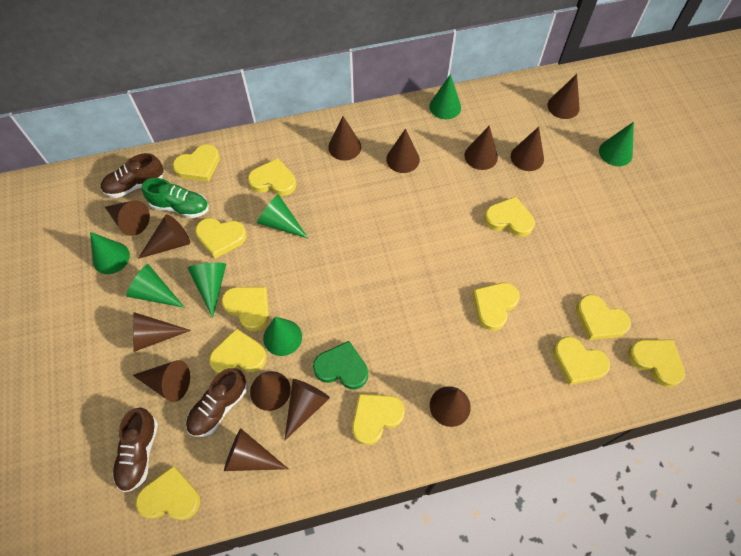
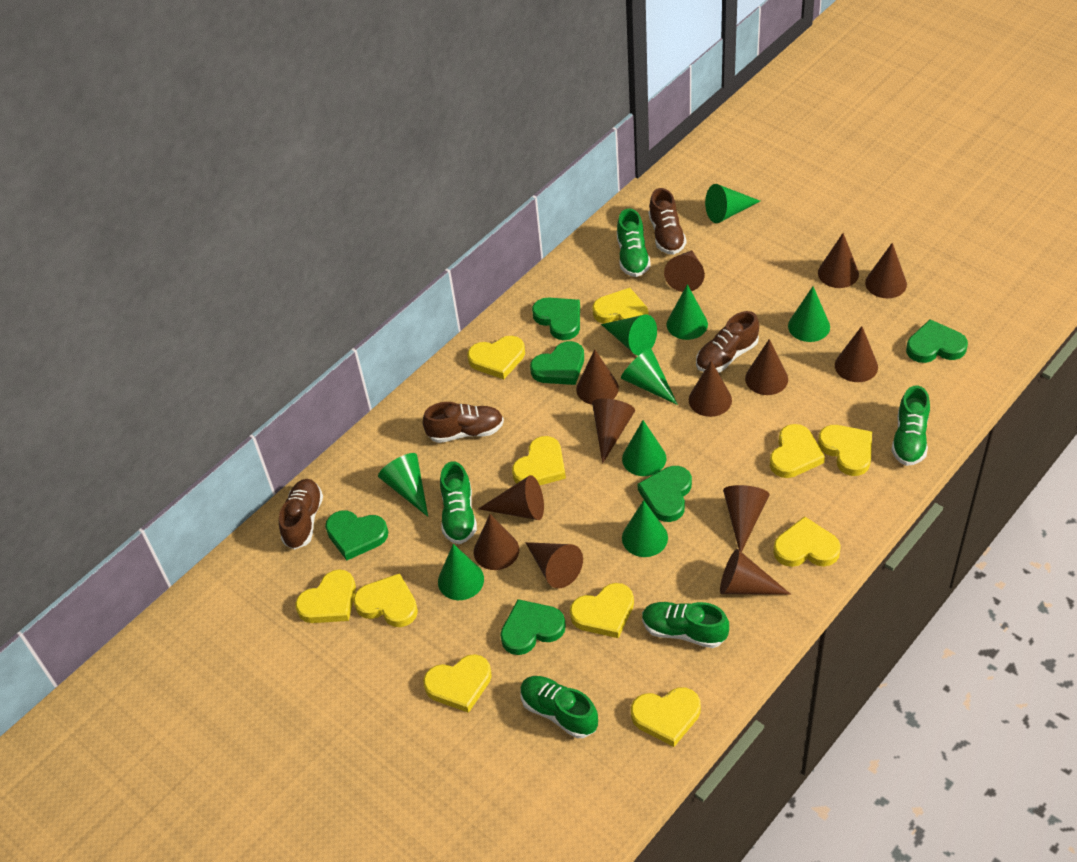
brown shoe: [101,153,164,198] [112,408,158,492] [186,368,247,437] = 3 -> [279,479,323,550] [423,402,504,443] [649,188,686,255] [696,311,759,373] = 4
green cone: [90,232,130,274] [126,264,185,308] [188,263,226,318] [257,194,308,238] [263,317,302,356] [429,74,461,119] [599,122,634,166] = 7 -> [378,453,428,517] [438,544,484,600] [601,314,657,356] [621,348,678,405] [622,420,666,476] [622,500,668,557] [667,284,708,340] [705,184,760,223] [788,286,830,342] = 9
green heart: [313,341,368,389] = 1 -> [325,510,388,560] [500,599,566,655] [530,341,584,385] [532,297,580,340] [638,466,692,522] [906,319,968,363] = 6
green shoe: [142,178,209,218] = 1 -> [440,461,477,544] [520,676,598,738] [617,209,651,277] [642,602,729,648] [891,385,930,466] = 5
yellow heart: [136,466,200,520] [173,144,220,182] [195,218,247,259] [209,328,267,374] [221,287,269,331] [248,158,296,196] [352,394,405,445] [473,283,520,331] [484,196,535,237] [553,336,610,385] [576,295,631,340] [628,339,685,387] = 12 -> [295,569,356,623] [353,573,418,627] [423,654,492,713] [467,336,525,379] [512,436,566,485] [570,583,634,638] [592,288,649,324] [631,687,701,747] [770,424,825,478] [773,516,841,567] [818,425,872,476] = 11

